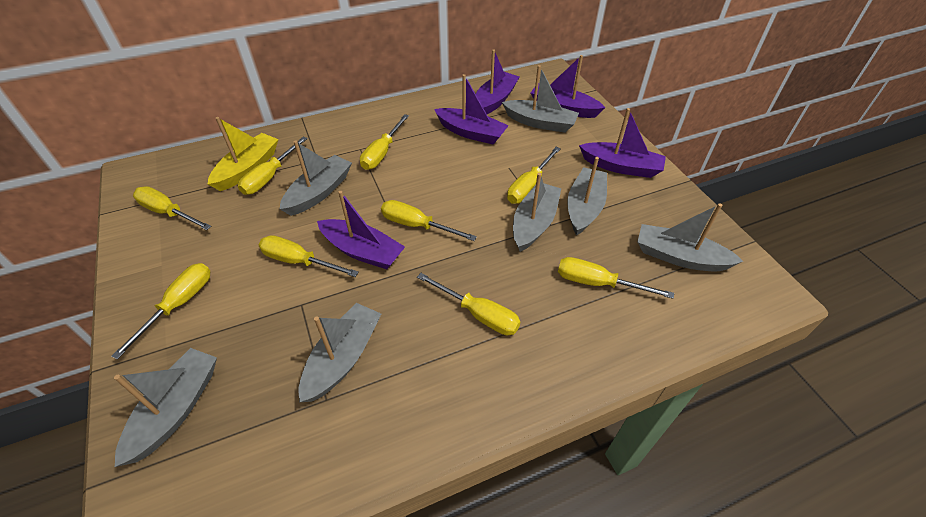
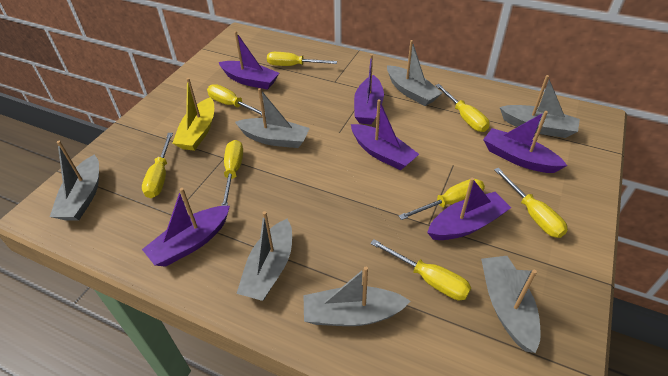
purple boat: [317,191,405,269] [434,74,509,145] [476,49,519,114] [530,55,606,118] [579,108,666,178] = 5 -> [142,188,230,267] [219,31,279,90] [351,99,419,170] [354,54,384,124] [427,178,511,240] [483,111,567,173] = 6
yellow screwdriver: [111,263,210,359] [133,186,211,230] [238,137,308,195] [259,235,359,277] [360,114,409,170] [381,200,477,241] [417,273,521,335] [507,147,561,204] [558,257,674,299] = 9 -> [142,133,173,198] [207,84,266,117] [221,140,243,206] [267,52,337,66] [370,239,471,300] [398,179,485,220] [435,84,490,132] [494,168,568,238] = 8

